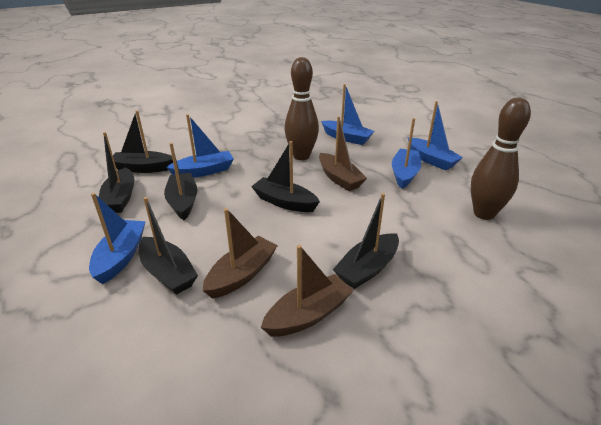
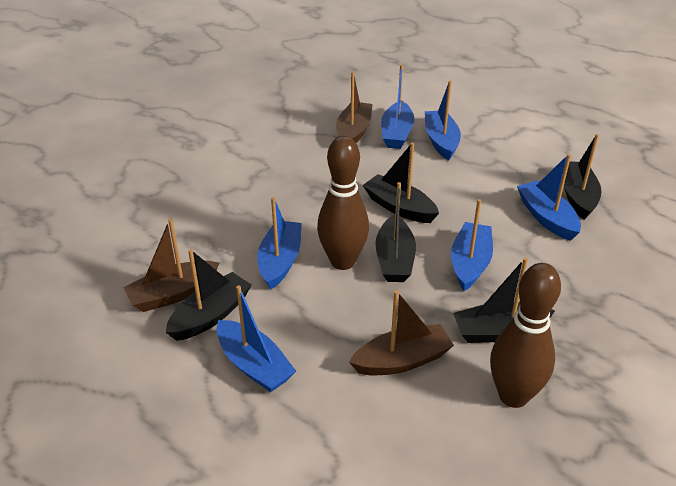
black boat: [99,132,135,213] [113,110,173,173] [139,197,198,295] [164,143,197,220] [251,141,320,212] [333,193,399,289] = 6 -> [166,249,252,341] [363,143,439,223] [375,182,416,282] [453,257,555,343] [564,134,601,220] = 5
blue boat: [89,193,146,284] [166,114,234,178] [321,84,374,145] [392,118,421,189] [407,101,463,170] = 5 -> [216,285,296,392] [257,197,302,289] [381,65,414,149] [425,81,461,160] [451,199,493,291] [517,154,581,241] = 6

